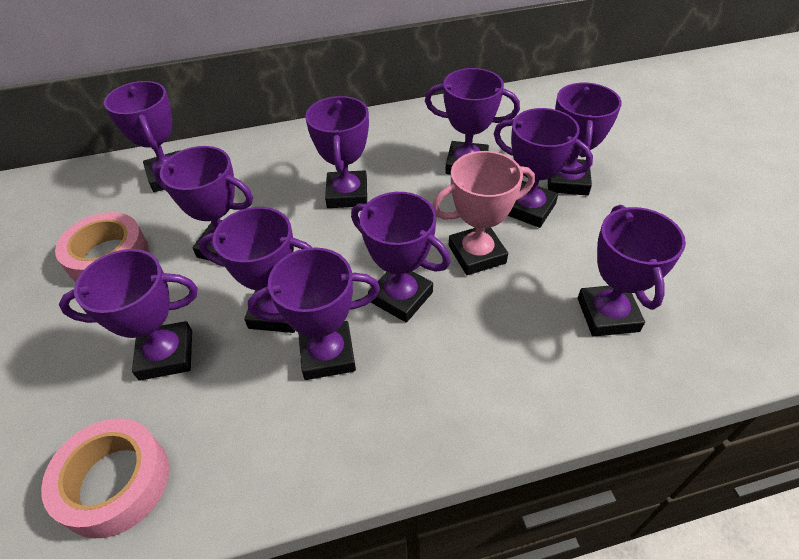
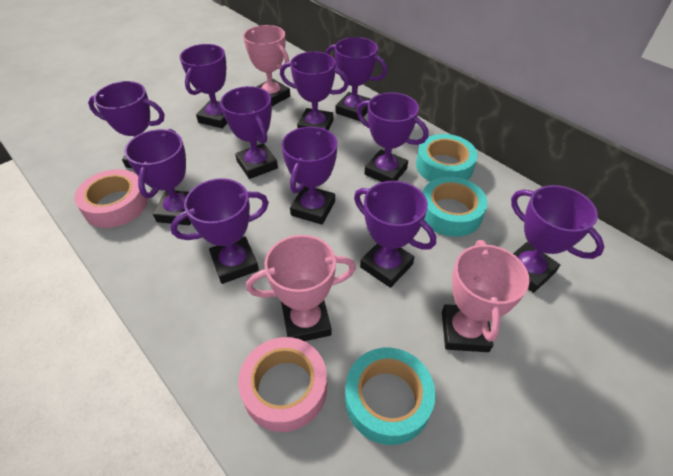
pink trophy: [432,151,535,275] = 1 -> [243,25,290,106] [246,235,356,341] [442,240,530,352] = 3
turquoise tape: none = 0 -> [345,348,436,445] [416,134,478,182] [422,177,488,237] = 3

